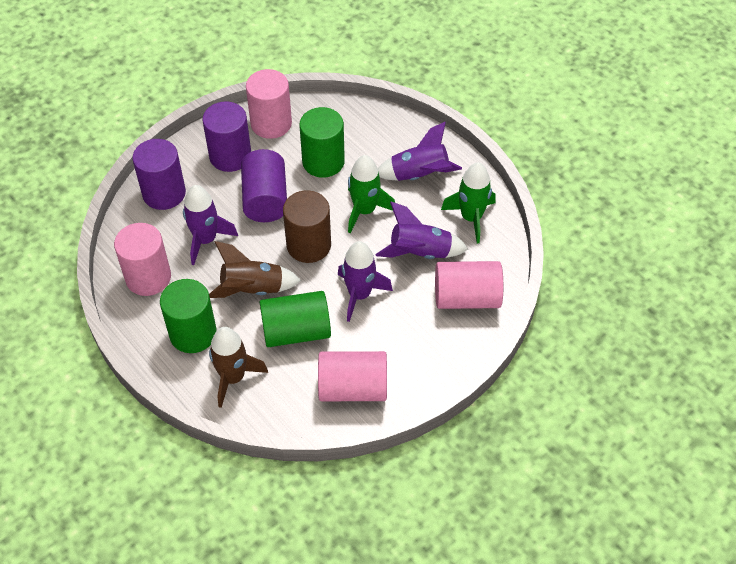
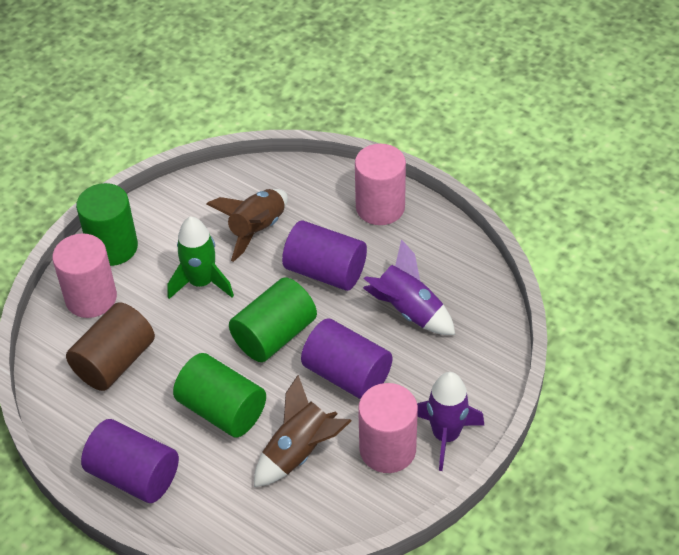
green rocket: [348,155,395,233] [441,162,496,243] = 2 -> [167,216,234,299] = 1
pink cylinder: [114,223,171,296] [246,69,292,139] [318,351,387,401] [435,261,503,309] = 4 -> [52,234,117,318] [355,144,406,225] [358,383,418,473] = 3
purple rocket: [183,185,238,265] [338,241,393,322] [376,202,468,259] [378,121,462,181] = 4 -> [363,239,455,335] [417,372,484,471] = 2

